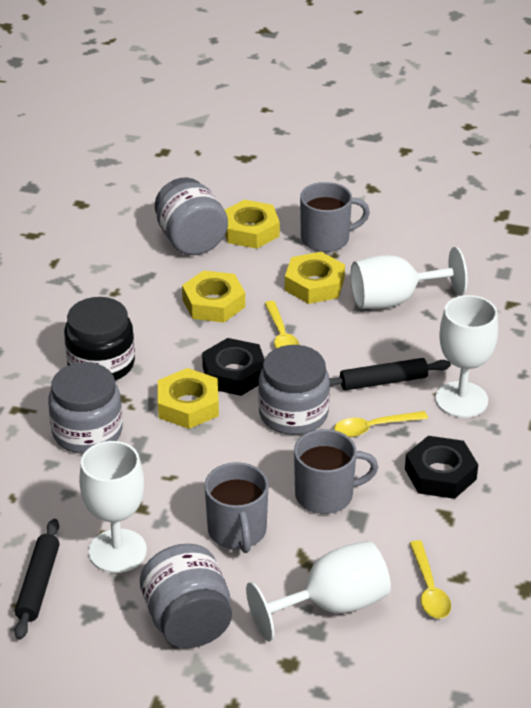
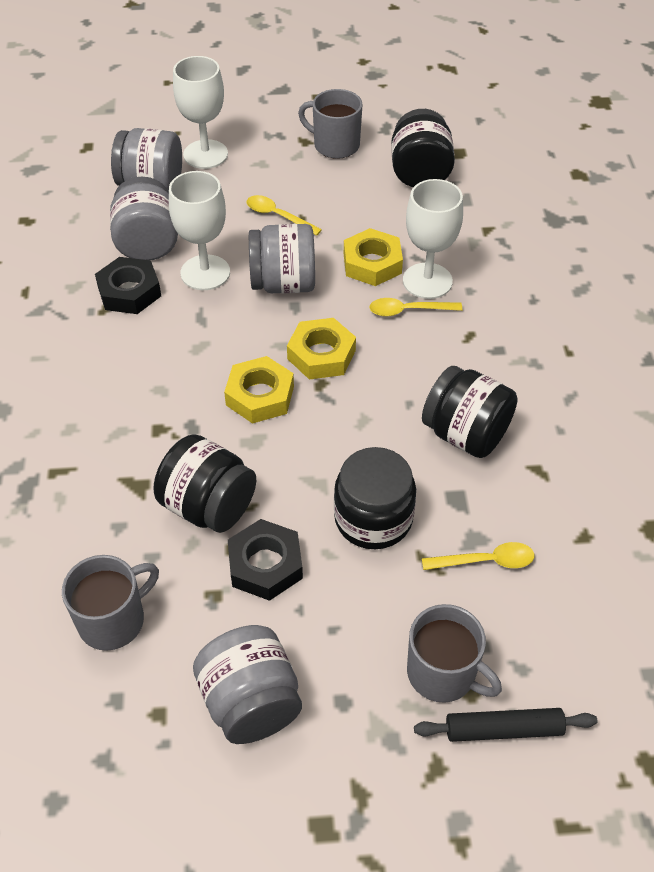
black jar: [64,297,135,381] = 1 -> [154,434,256,533] [334,447,416,549] [391,109,455,187] [422,366,518,458] = 4
black rolling pin: [14,519,60,640] [329,358,451,390] = 2 -> [414,708,597,742] = 1
white goblet: [79,441,147,573] [246,541,391,641] [351,247,467,309] [435,295,498,418] = 4 -> [169,171,230,290] [173,56,228,169] [403,179,463,299] = 3
yellow nut: [158,368,219,429] [182,270,245,323] [225,199,280,249] [285,252,345,304] = 4 -> [224,356,294,424] [287,318,356,380] [344,228,403,286] = 3

